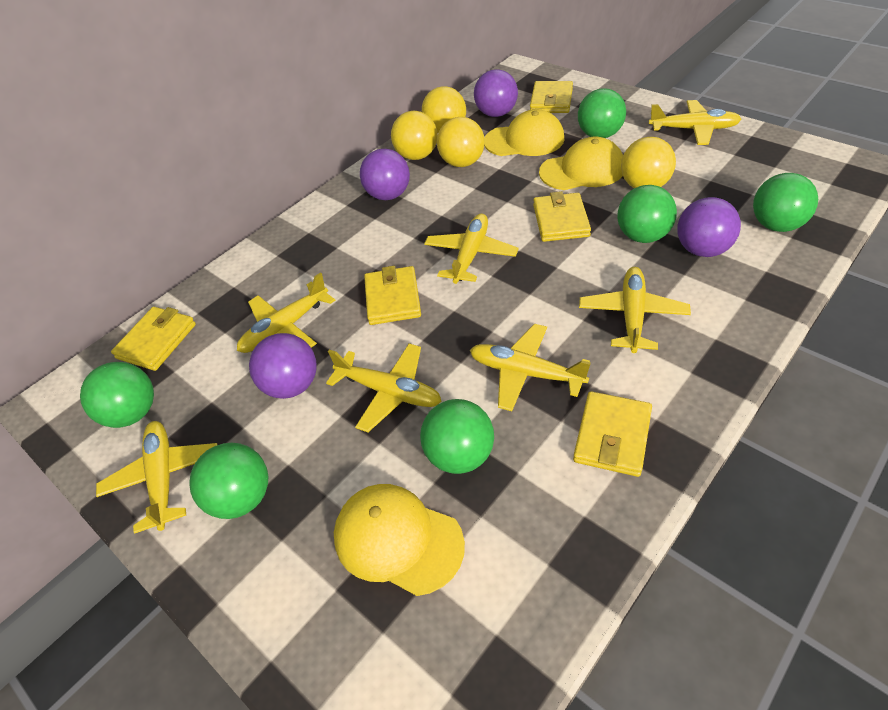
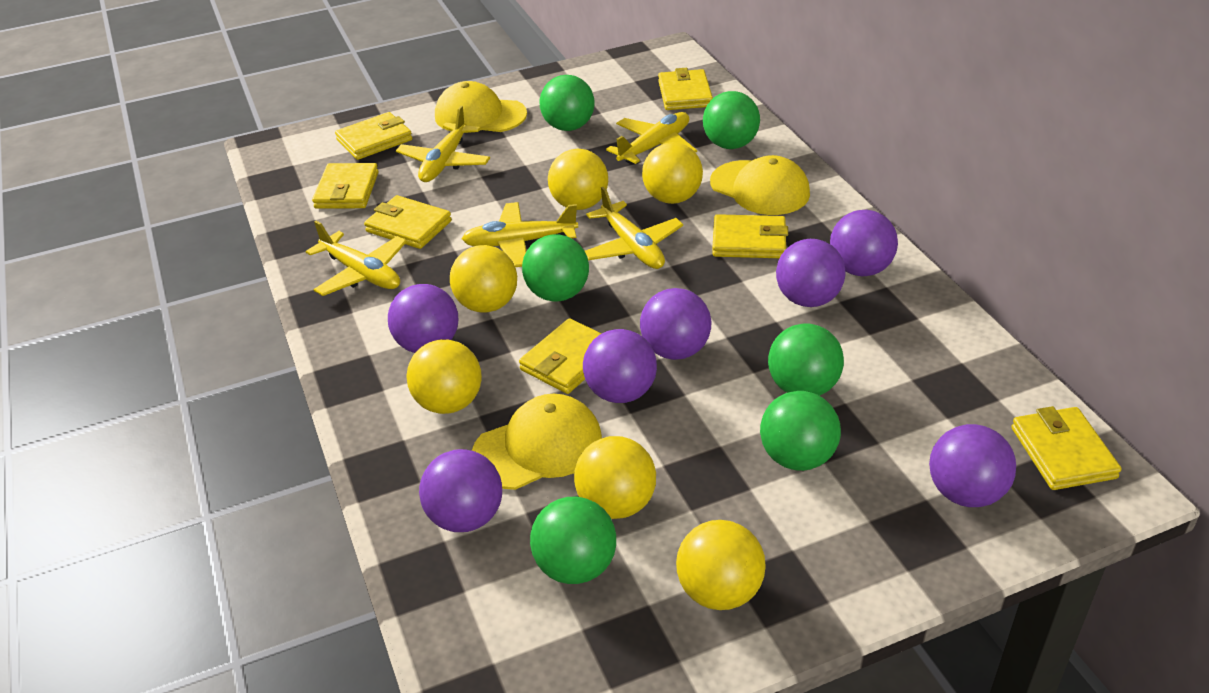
purple ball: [249,333,317,399] [360,149,410,200] [474,69,518,117] [677,197,741,257] = 4 -> [388,284,458,353] [419,449,502,532] [583,329,657,403] [640,288,711,360] [776,239,846,307] [830,210,898,276] [929,424,1016,507] = 7
yellow ball: [391,111,438,160] [422,86,466,133] [437,117,485,167] [621,137,676,188] = 4 -> [406,339,482,414] [450,245,517,313] [548,149,608,210] [574,436,656,519] [642,142,703,204] [676,520,766,610] = 6
yellow plane: [96,421,217,534] [237,272,335,353] [326,343,442,432] [424,213,519,284] [470,324,591,411] [579,267,691,353] [649,100,742,145] = 7 -> [306,221,407,296] [396,106,490,182] [462,202,578,267] [585,187,683,269] [606,112,697,164] = 5
yellow wallet: [111,307,196,371] [364,266,421,325] [530,81,573,113] [533,191,591,242] [573,391,652,477] = 5 -> [312,163,379,209] [335,112,412,160] [364,195,452,249] [519,318,602,394] [658,68,713,110] [712,214,788,258] [1011,406,1122,490] = 7

